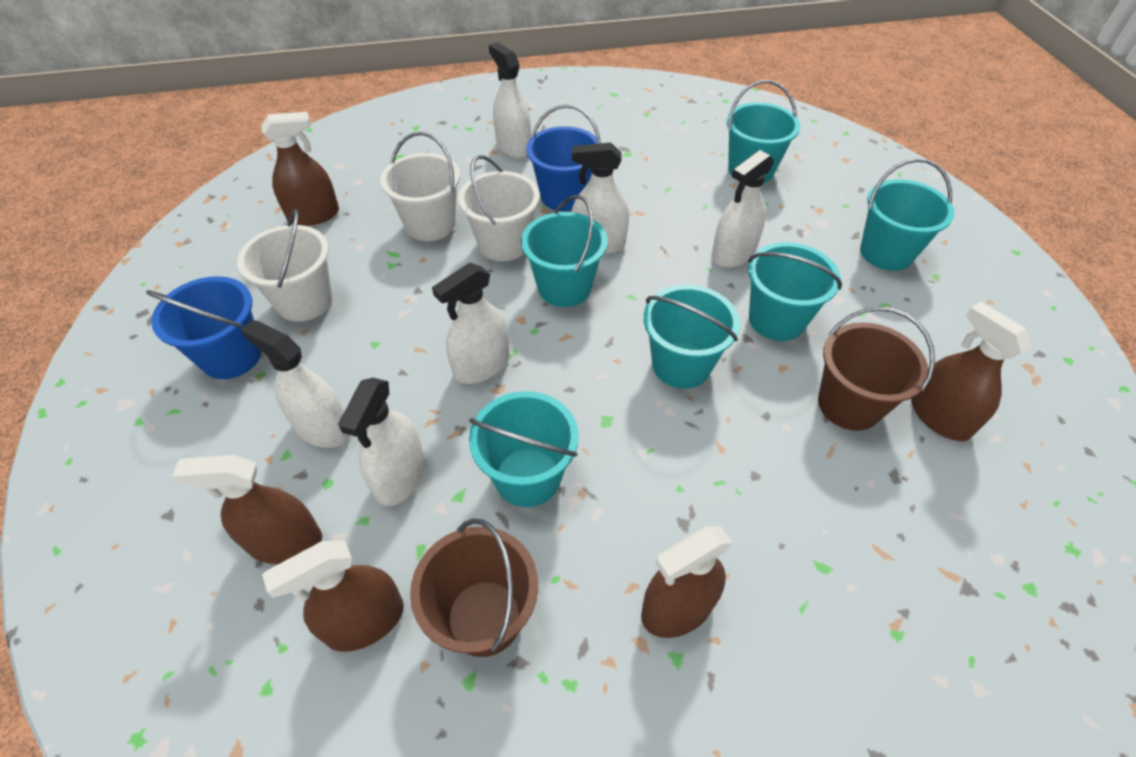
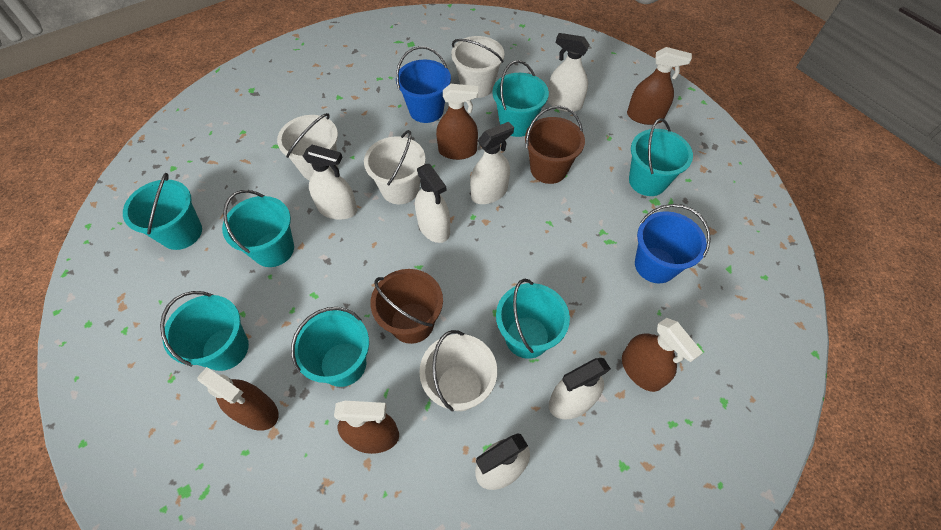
turquoise bucket: [469,391,579,507] [521,195,607,307] [643,285,740,389] [726,80,800,183] [748,242,842,341] [860,158,955,271] = 6 -> [123,173,202,250] [160,291,249,371] [222,190,294,267] [291,307,369,387] [492,60,549,137] [496,279,570,359] [629,118,693,196] = 7
white bucket: [237,209,332,322] [380,132,460,241] [458,155,540,261] = 3 -> [277,113,338,180] [364,130,426,204] [419,330,497,411] [451,36,505,98] = 4

